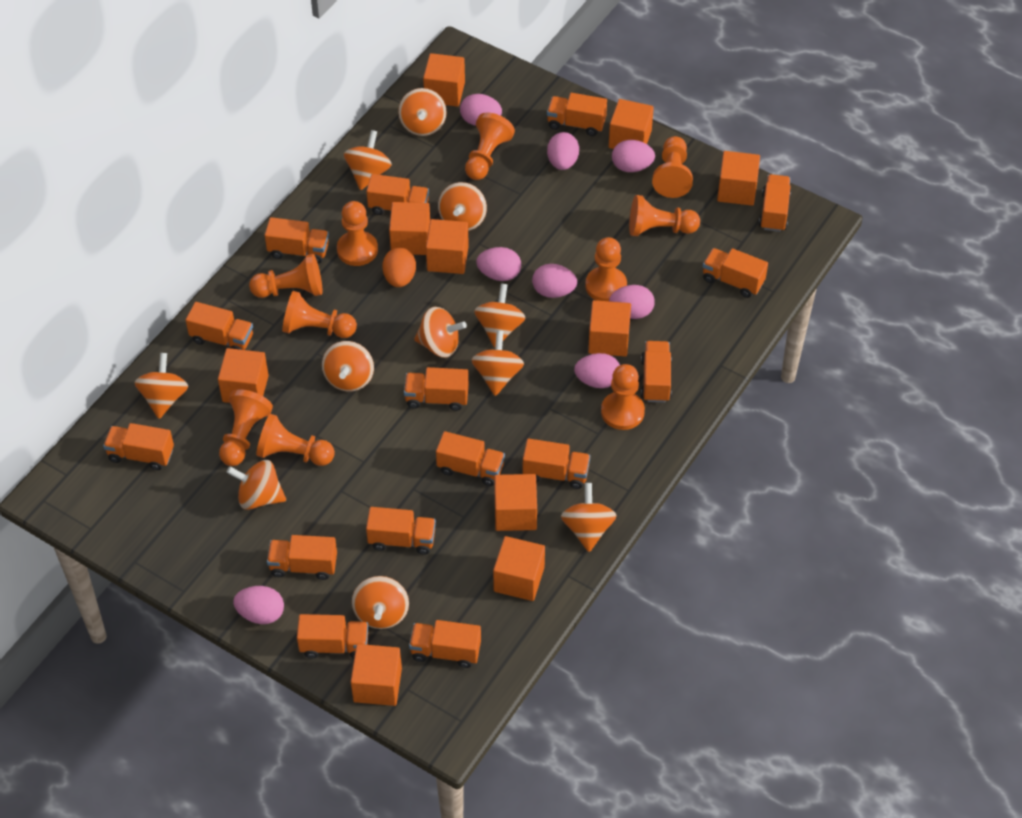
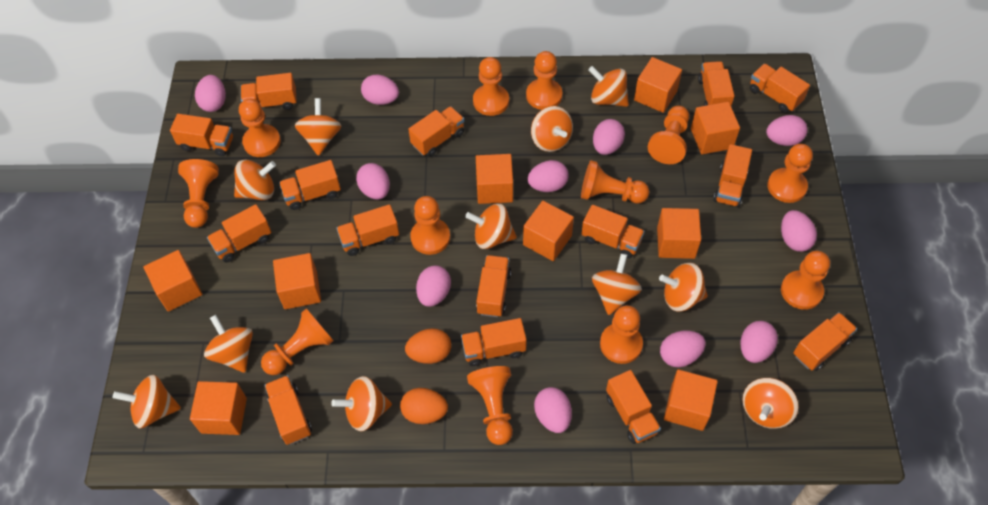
orange cube: [218,348,269,403] [351,644,402,706] [389,202,430,255] [423,53,465,107] [426,219,469,274] [493,536,545,601] [494,474,537,531] [588,300,631,357] [609,99,654,149] [717,151,760,206] = 10 -> [144,250,202,312] [190,381,247,435] [273,253,321,309] [476,154,513,204] [523,201,574,261] [634,57,682,113] [657,208,701,259] [664,369,718,431] [691,102,740,154] = 9
orange egg: [382,248,416,287] = 1 -> [400,388,448,424] [405,328,451,364] = 2
orange pawn: [219,389,273,466] [249,254,323,298] [256,414,335,466] [282,291,357,338] [337,201,378,266] [465,113,515,180] [585,237,627,301] [601,364,645,430] [629,195,700,236] [652,136,693,198] = 10 -> [178,159,219,228] [239,99,281,157] [261,308,334,375] [410,196,450,255] [467,366,513,445] [473,57,509,116] [526,51,562,110] [581,160,649,203] [600,305,643,364] [648,106,689,164] [767,144,813,203] [781,251,830,310] = 12
pink egg: [233,586,284,624] [460,94,502,126] [476,247,521,281] [532,264,577,298] [547,132,579,170] [574,353,620,388] [609,285,655,319] [612,140,655,172] = 8 -> [195,75,226,112] [356,163,390,199] [361,74,399,105] [416,265,451,307] [527,160,569,192] [534,387,572,433] [593,119,625,155] [660,331,706,368] [740,321,778,363] [766,115,807,146] [781,210,817,252] = 11

